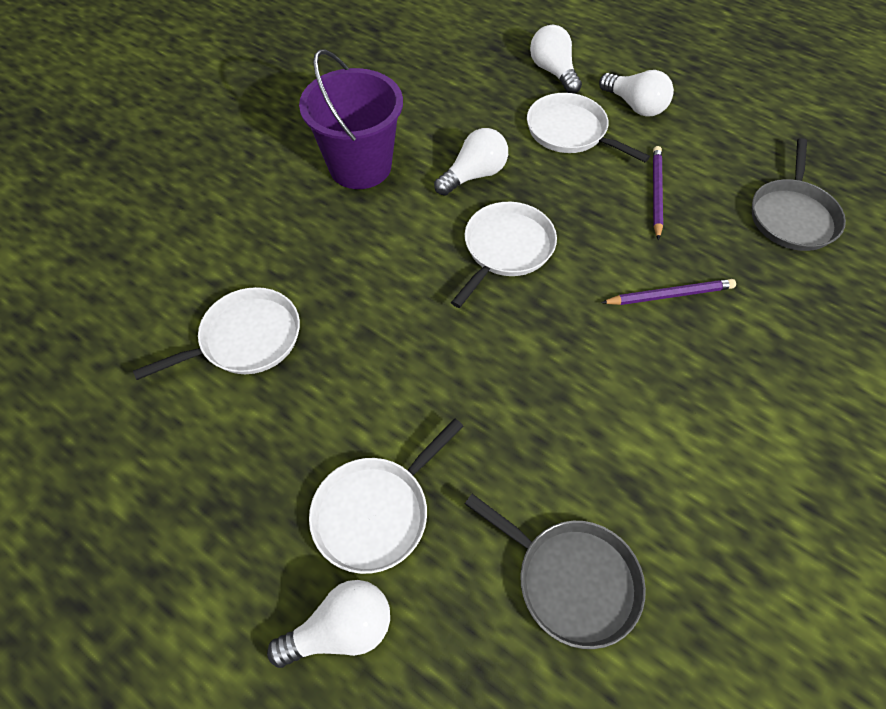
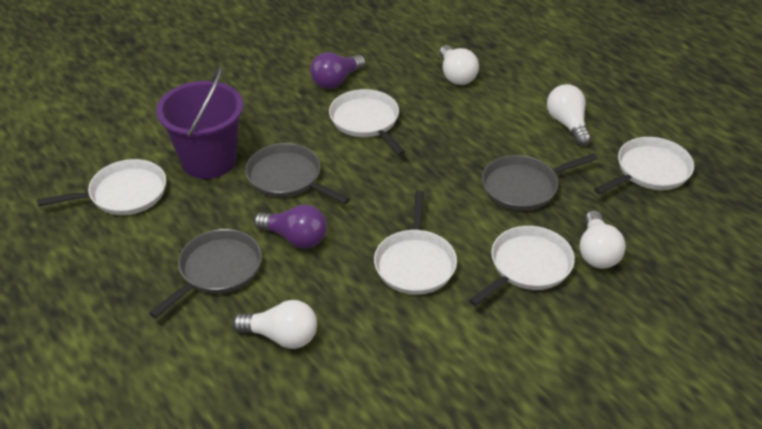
grey pan: [465,494,646,649] [752,138,846,251] = 2 -> [149,229,262,318] [245,143,350,204] [482,153,598,211] = 3
purple light bulb: none = 0 -> [254,205,327,249] [310,52,366,89] = 2
purple pencil: [601,279,736,305] [653,146,663,240] = 2 -> none = 0
white pan: [133,287,300,380] [309,418,463,574] [451,202,557,308] [527,93,650,162] = 4 -> [37,159,166,215] [329,89,405,155] [374,191,457,295] [469,226,575,306] [594,137,694,195] = 5

